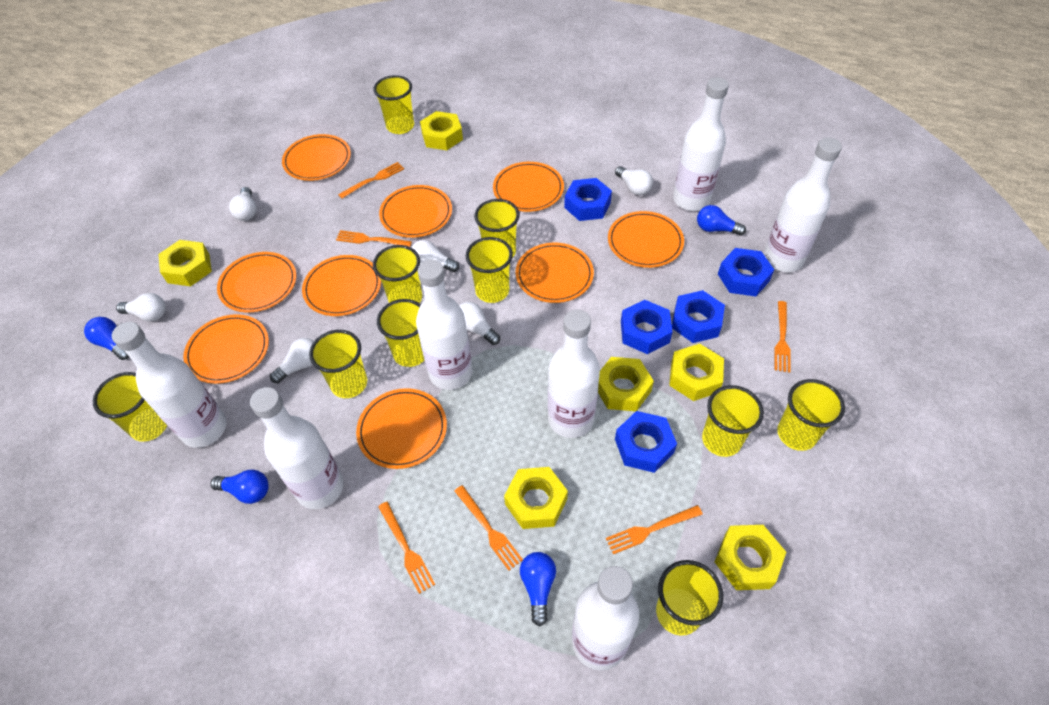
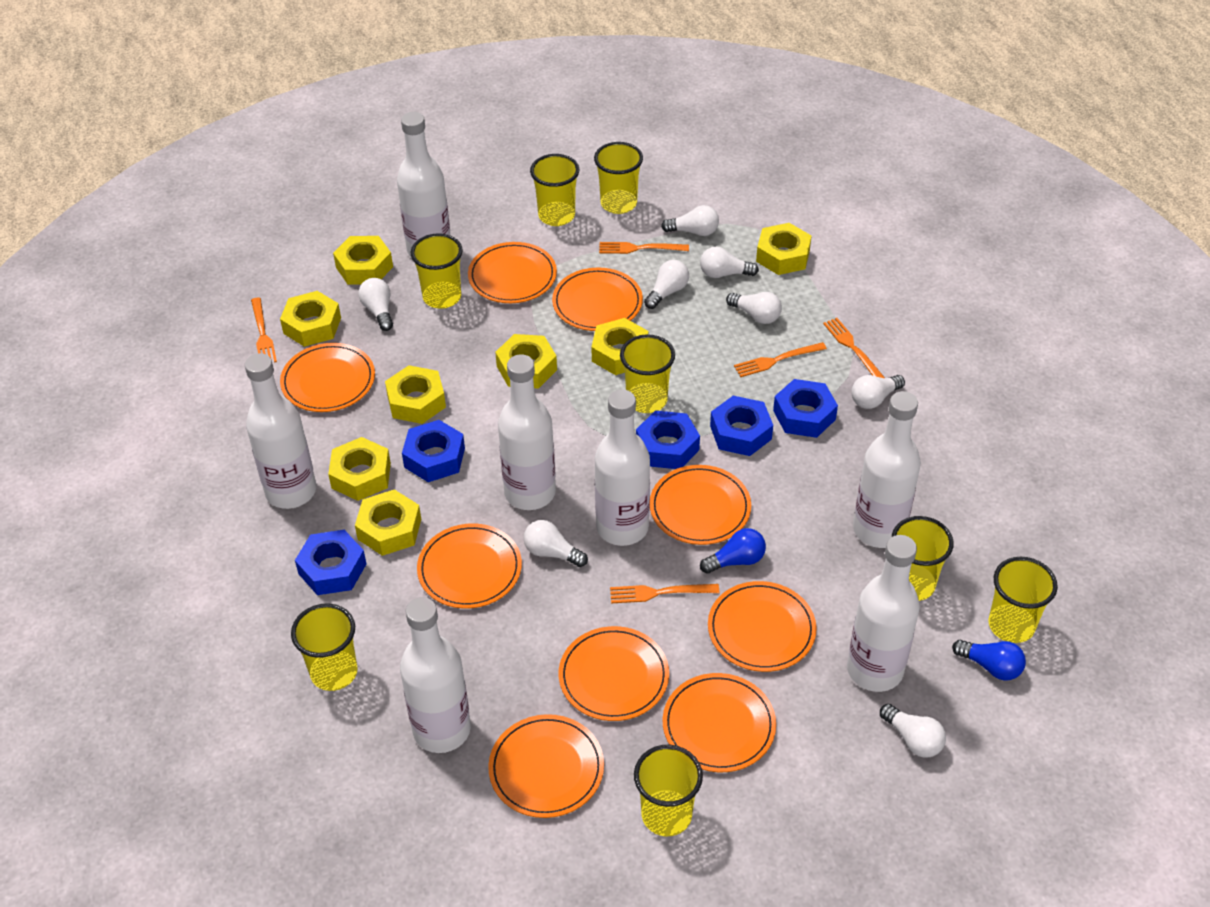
blue light bulb: [84,317,129,360] [210,469,269,504] [520,552,556,626] [697,205,746,236] = 4 -> [700,528,766,574] [952,640,1026,681] = 2
orange fork: [336,230,412,247] [338,162,404,199] [378,502,435,594] [455,485,523,571] [606,505,703,554] [774,301,791,372] = 6 -> [251,297,277,363] [599,242,689,254] [610,584,719,603] [734,342,827,377] [823,318,885,378] = 5
white light bulb: [116,293,166,321] [229,187,257,221] [270,338,314,383] [411,240,459,272] [459,302,500,345] [615,166,653,195] = 6 -> [358,278,393,331] [524,520,588,567] [644,260,689,309] [661,205,719,236] [700,247,759,278] [726,292,782,324] [851,375,905,409] [880,704,946,758] = 8
yellow cup: [93,372,167,442] [309,330,367,398] [373,75,414,134] [373,245,422,303] [377,299,424,367] [465,237,513,303] [474,199,520,258] [656,560,723,636] [702,385,764,457] [777,379,845,451] = 10 -> [291,603,358,691] [411,233,463,309] [530,154,579,226] [594,142,643,214] [620,334,675,413] [634,745,703,836] [892,516,954,601] [988,557,1058,643] = 8
yellow nut: [158,240,212,286] [420,111,463,150] [504,467,568,529] [598,357,654,411] [669,344,724,401] [714,525,786,590] = 6 -> [280,291,341,347] [328,437,391,501] [333,236,393,285] [355,489,421,556] [385,365,446,424] [495,334,557,389] [591,318,648,375] [756,223,811,275] = 8

